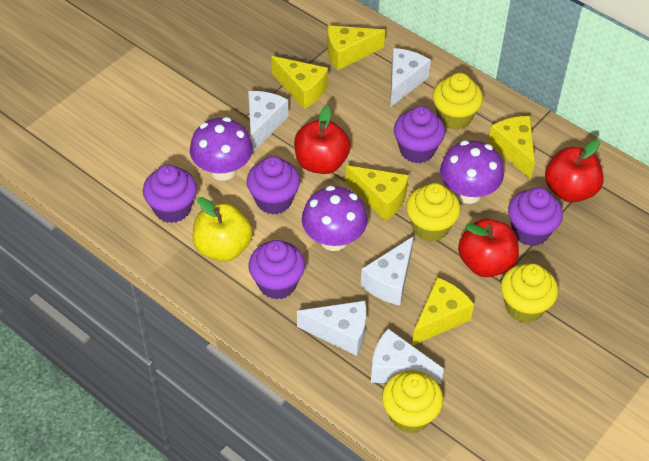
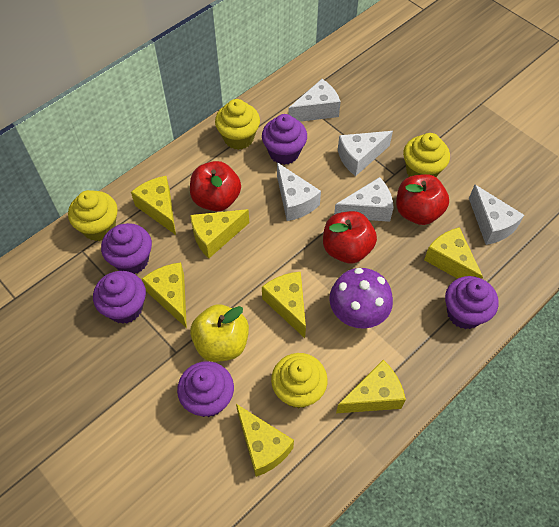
purple mushroom: [190,117,253,181] [302,186,368,251] [440,140,504,204] = 3 -> [329,268,393,329] = 1
yellow cheese: [271,56,328,109] [327,25,385,70] [345,165,409,221] [412,277,474,346] [488,116,535,179] = 5 -> [131,176,176,235] [142,262,187,328] [190,209,249,258] [236,404,294,477] [262,272,306,338] [336,360,406,413] [424,227,483,279] = 7

